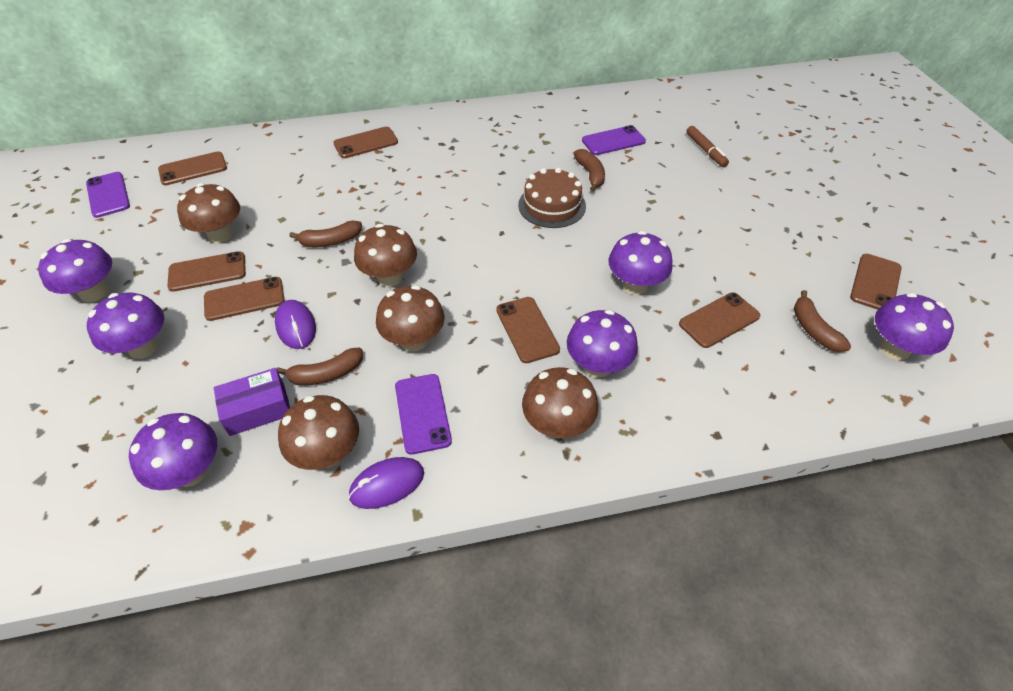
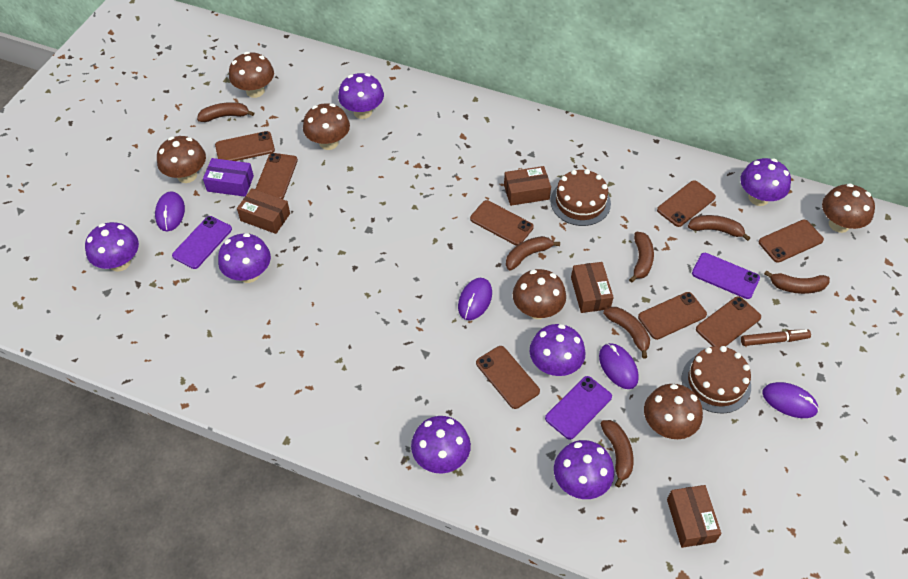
brown banana: [277,348,363,385] [290,221,362,247] [573,149,605,191] [794,290,851,352] = 4 -> [197,102,254,122] [506,236,560,270] [601,420,633,488] [603,307,650,359] [629,231,654,283] [688,215,750,241] [764,270,830,294] = 7
brown box: none = 0 -> [237,188,290,234] [504,166,551,206] [571,262,614,313] [667,485,721,548] = 4
brown cake: [518,168,586,228] = 1 -> [550,169,611,226] [681,346,751,413] = 2
brown mushroom: [177,183,240,243] [278,395,359,470] [354,224,417,287] [376,285,445,352] [522,367,598,438] = 5 -> [157,136,206,183] [229,52,274,98] [303,103,350,150] [513,269,566,319] [644,384,703,439] [822,183,875,233] = 6
brown phone: [158,151,227,185] [167,251,246,292] [204,277,285,321] [333,127,398,158] [496,297,560,363] [679,292,760,348] [850,254,902,310] = 7 -> [215,131,275,161] [255,153,298,199] [470,200,534,246] [476,346,540,409] [638,292,707,340] [657,180,716,227] [696,296,761,347] [759,220,824,263] = 8
purple mouse: [275,300,316,349] [348,457,424,509] = 2 -> [155,191,185,231] [458,278,492,320] [599,343,639,389] [762,382,819,418] = 4
purple mushroom: [38,239,112,302] [87,293,164,359] [129,413,217,490] [567,310,638,378] [609,231,673,295] [875,293,954,360] = 6 -> [85,222,139,272] [218,233,271,283] [338,73,384,119] [411,416,471,473] [530,324,586,376] [554,440,614,499] [740,158,791,206] = 7

